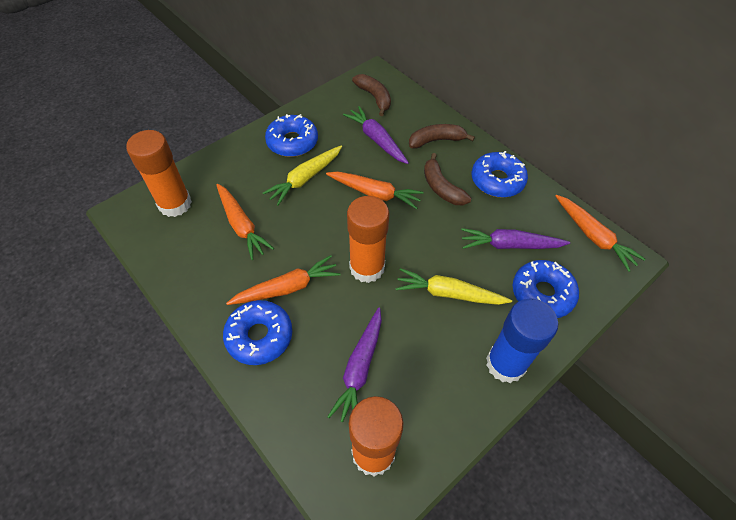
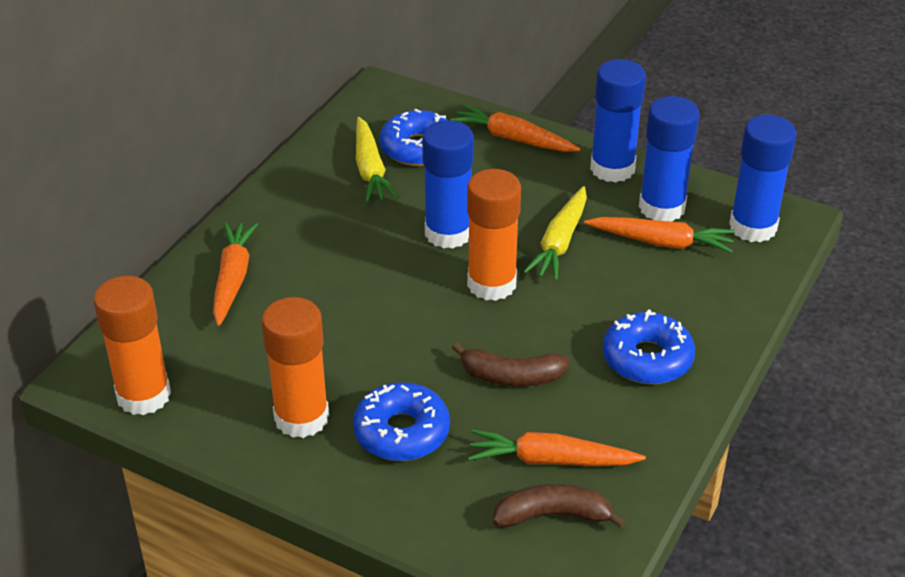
blue donut: [223,300,292,365] [265,114,318,157] [472,151,528,198] [513,260,579,318] = 4 -> [353,382,450,461] [379,109,447,166] [602,309,695,384] = 3
blue glue stick: [486,299,558,383] = 1 -> [422,120,474,249] [590,59,646,183] [639,96,699,222] [729,115,797,243] = 4
brown banana: [352,74,391,116] [409,124,475,148] [424,153,471,205] = 3 -> [452,343,569,387] [493,484,626,528] = 2
purple carrot: [327,308,382,422] [343,106,409,164] [461,228,570,249] = 3 -> none = 0

